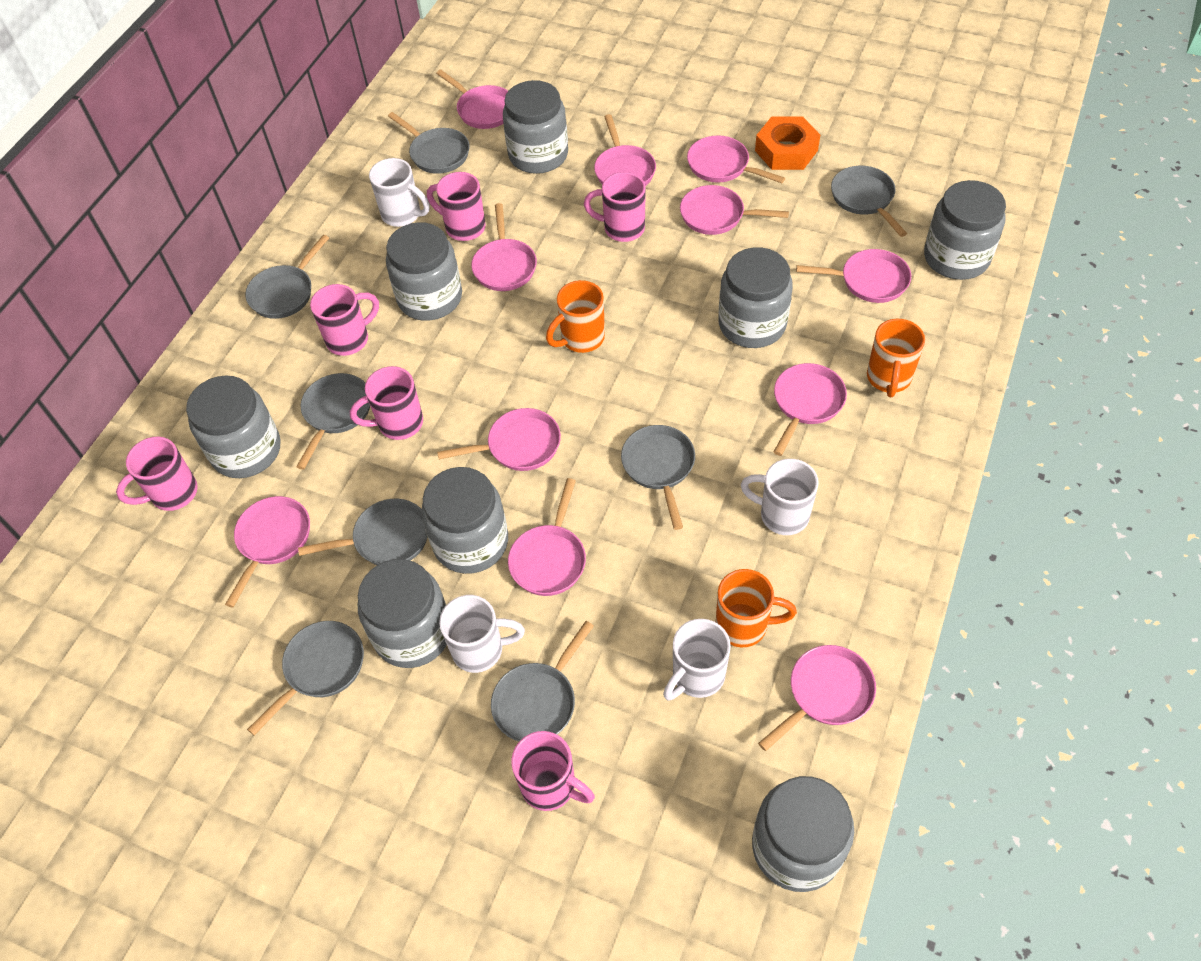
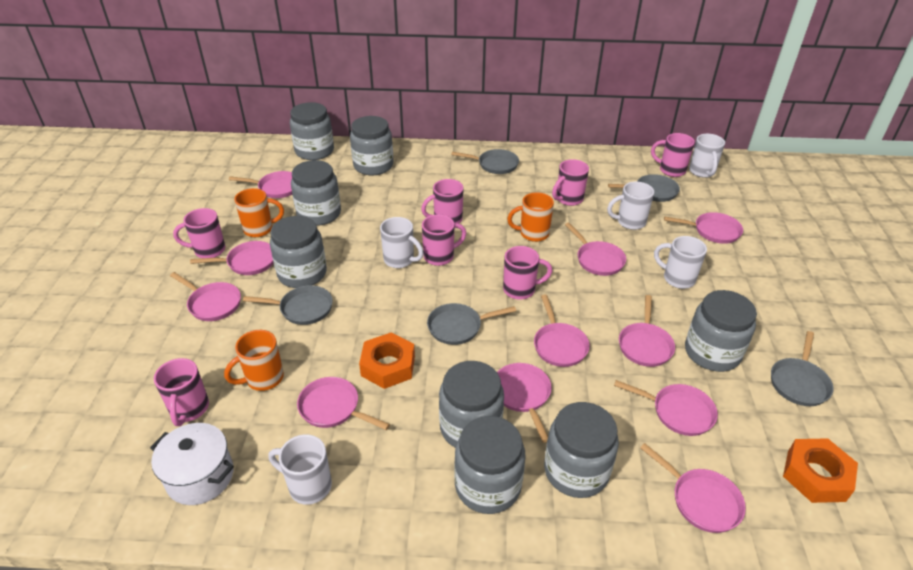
grey pan: [245,235,329,319] [247,621,364,735] [296,373,370,470] [298,499,428,565] [388,112,469,174] [491,621,594,741] [621,425,695,530] [831,166,907,237] = 8 -> [243,285,333,325] [427,303,516,345] [451,149,519,174] [608,174,680,202] [771,331,833,406] = 5
orange nut: [755,116,820,170] = 1 -> [359,333,415,389] [783,438,858,503] = 2
pink mug: [116,437,198,511] [310,284,379,356] [350,366,423,440] [427,172,486,241] [511,731,595,811] [584,172,646,242] = 6 -> [154,358,209,426] [173,208,225,258] [421,179,464,224] [422,214,466,266] [503,246,552,300] [552,159,589,206] [651,133,695,177] = 7
white mug: [369,158,430,227] [439,595,525,673] [663,619,731,700] [741,459,819,535] = 4 -> [269,434,332,505] [380,217,423,268] [607,182,654,230] [654,236,707,289] [689,134,725,178] = 5
white pot: none = 0 -> [150,423,234,505] = 1

